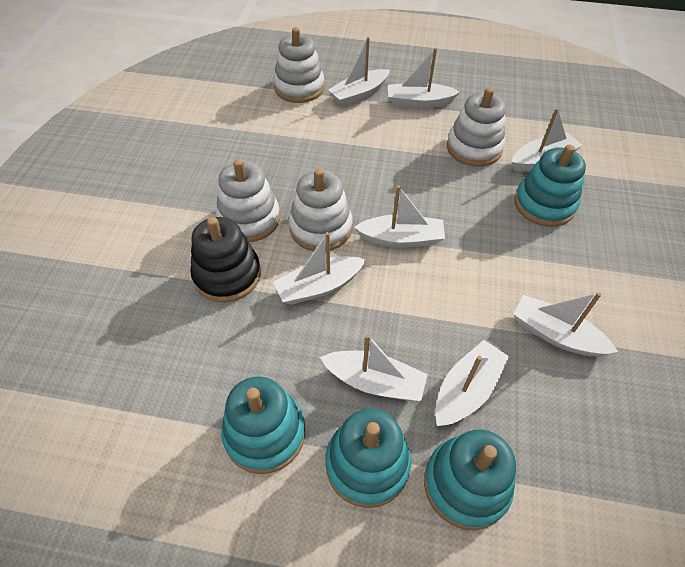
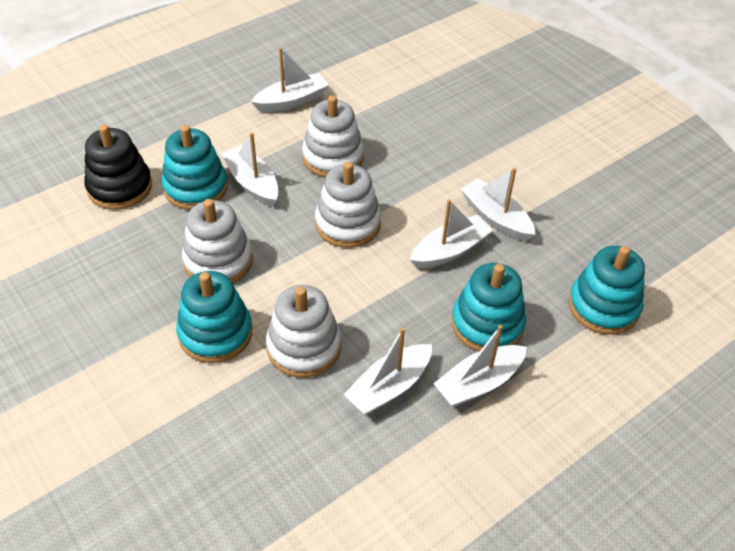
white boat: [273,232,366,305] [320,334,428,401] [328,37,390,107] [354,185,445,248] [388,48,460,108] [435,340,509,426] [512,108,583,172] [513,292,618,357] = 8 -> [221,132,279,207] [251,47,329,112] [344,327,432,415] [410,199,493,268] [433,325,527,407] [461,168,536,241] = 6

